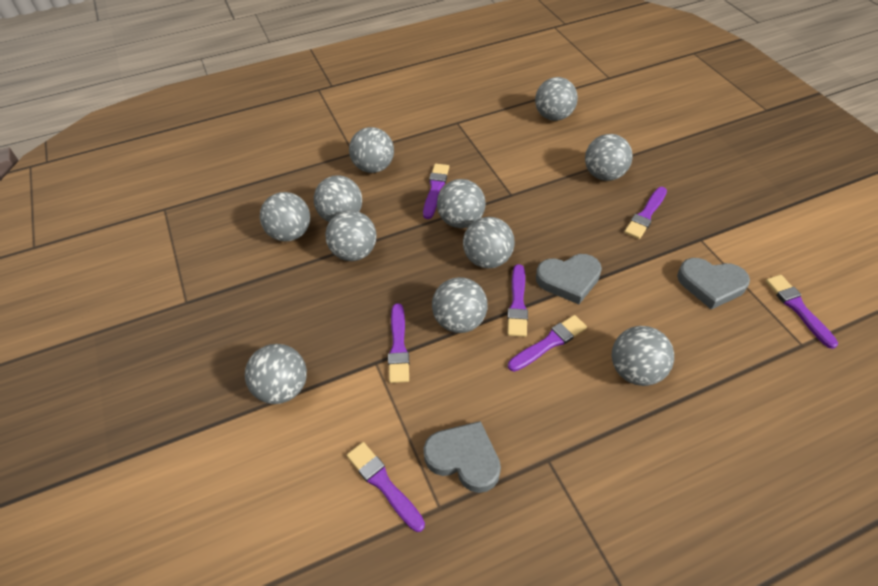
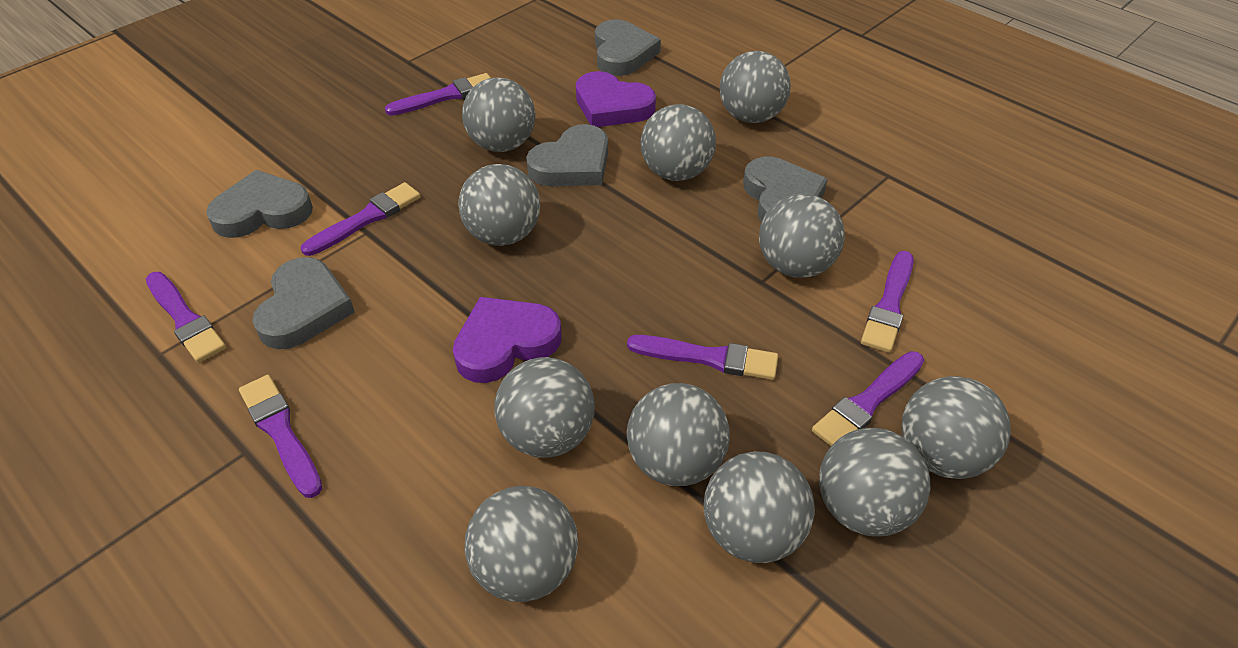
grey heart: [423,421,501,493] [536,254,602,304] [677,258,750,309] = 3 -> [206,170,313,238] [252,257,355,349] [526,124,608,186] [595,19,661,76] [743,157,828,222] = 5
purple heart: none = 0 -> [453,297,562,383] [576,71,656,127] = 2

